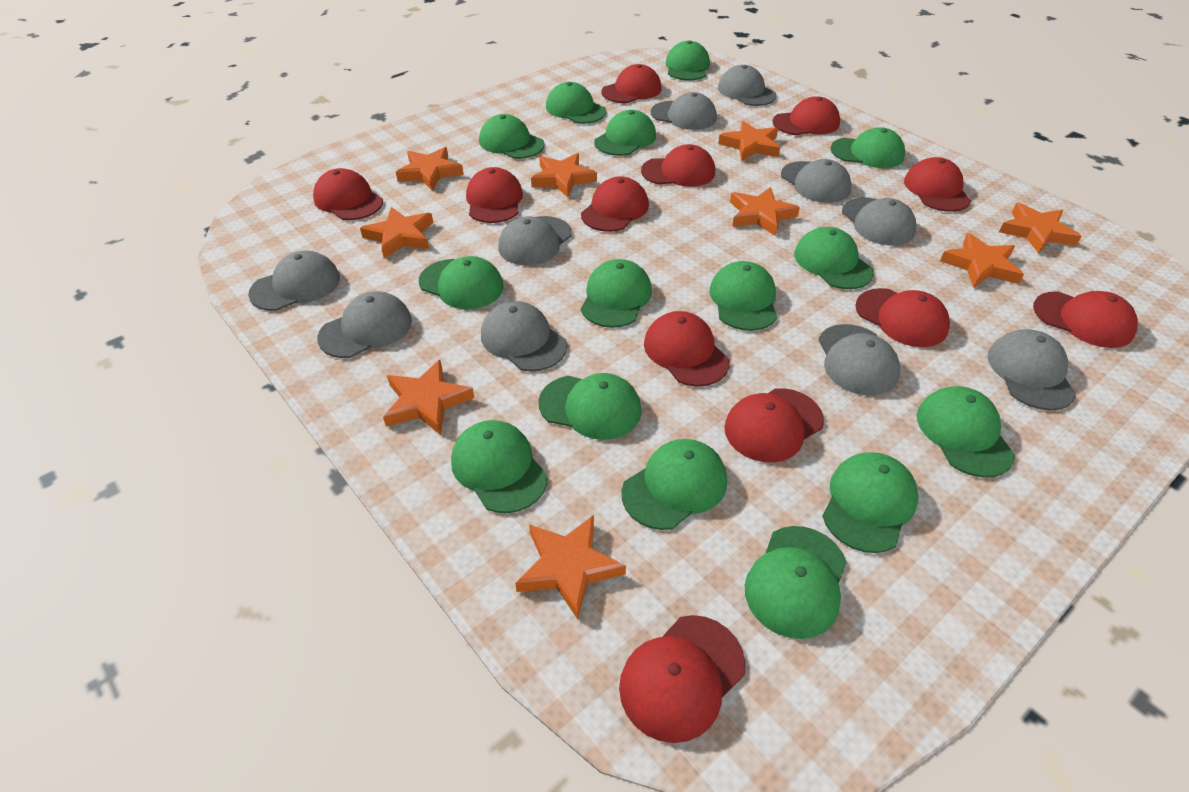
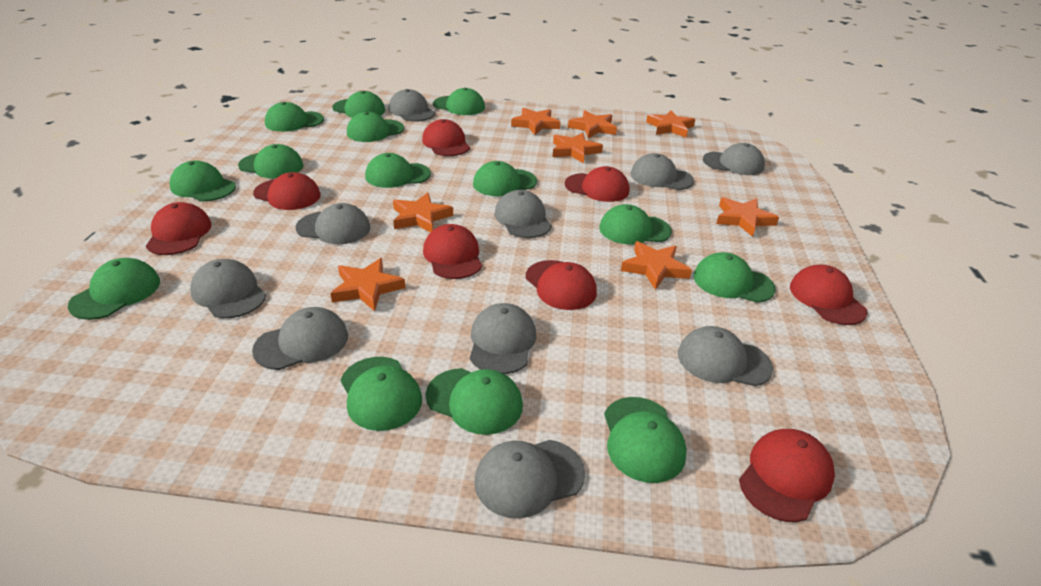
green cap: [419,256,504,309] [451,420,548,513] [479,114,544,159] [538,373,642,440] [546,82,606,124] [581,259,652,328] [594,110,656,156] [621,439,727,530] [665,41,710,80] [709,261,777,331] [744,526,847,639] [794,227,874,289] [822,452,919,553] [830,127,905,168] [917,386,1015,477] = 15 -> [68,258,160,320] [170,160,236,201] [238,144,303,179] [265,102,324,132] [332,91,385,118] [341,357,422,431] [347,112,404,142] [365,153,431,188] [426,368,523,435] [433,88,485,115] [473,161,537,196] [599,204,672,245] [604,397,687,483] [694,252,776,303] = 14
orange star: [360,207,433,259] [383,360,474,435] [396,147,464,191] [515,515,626,620] [531,153,597,198] [718,121,780,161] [730,187,800,236] [940,233,1024,288] [999,202,1082,254] = 9 -> [330,258,405,311] [393,193,453,233] [511,108,560,135] [553,133,603,164] [568,110,617,138] [621,241,692,290] [646,110,695,137] [716,197,779,237] = 8
red cap: [313,168,383,220] [466,167,523,223] [581,176,649,232] [601,64,661,103] [619,615,745,743] [641,144,715,187] [644,311,730,387] [724,388,824,462] [773,96,840,135] [855,288,950,347] [904,157,971,212] [1033,291,1138,348] = 12 -> [146,202,212,255] [253,172,320,210] [422,119,470,156] [423,224,482,279] [525,260,597,310] [565,166,629,202] [739,429,835,522] [790,265,868,325] = 8

